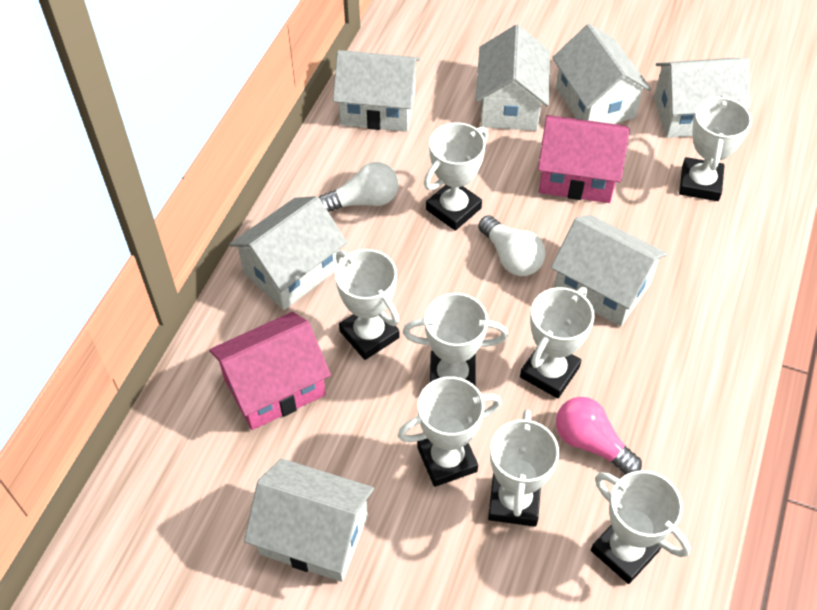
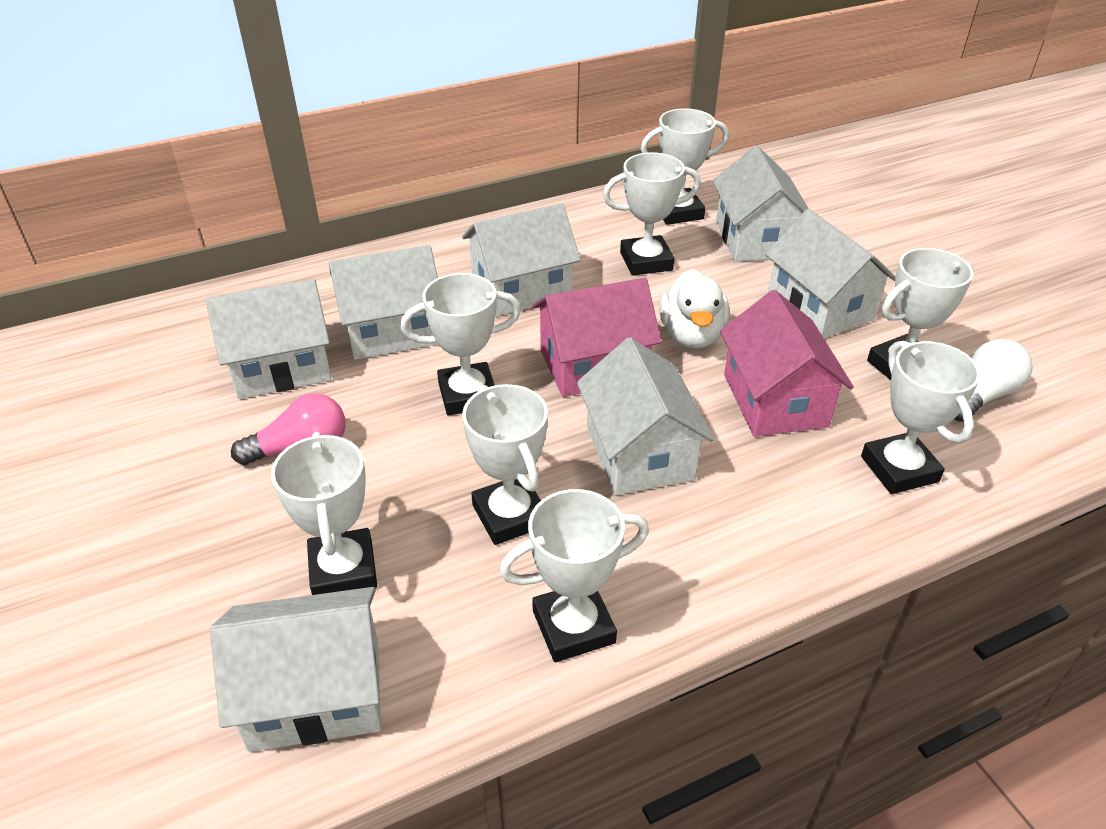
white duck: none = 0 -> [659,269,729,348] = 1
white light bulb: [319,162,399,212] [478,215,545,276] = 2 -> [954,339,1033,422] = 1

